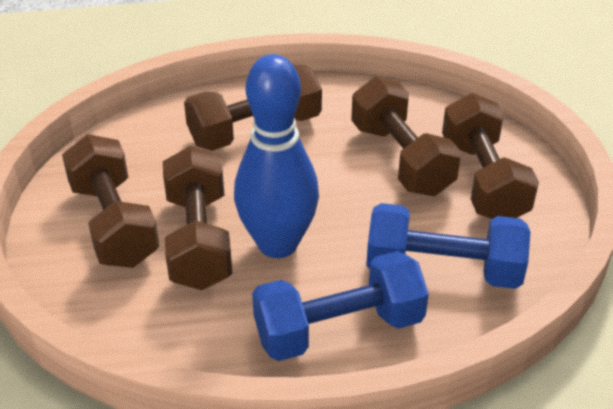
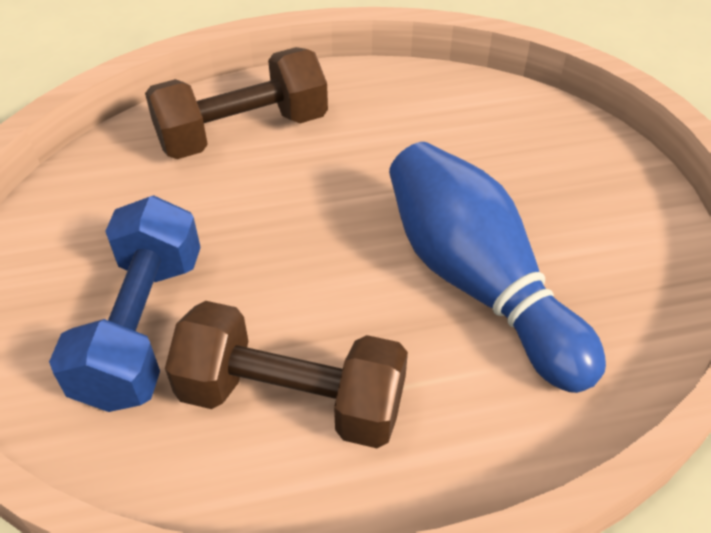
blue dumbbell: [252,251,429,361] [366,203,530,289] = 2 -> [49,195,201,412] = 1
brown dumbbell: [62,134,160,268] [163,146,233,290] [184,65,322,151] [351,77,461,196] [442,93,539,219] = 5 -> [145,47,328,159] [165,301,408,448] = 2

